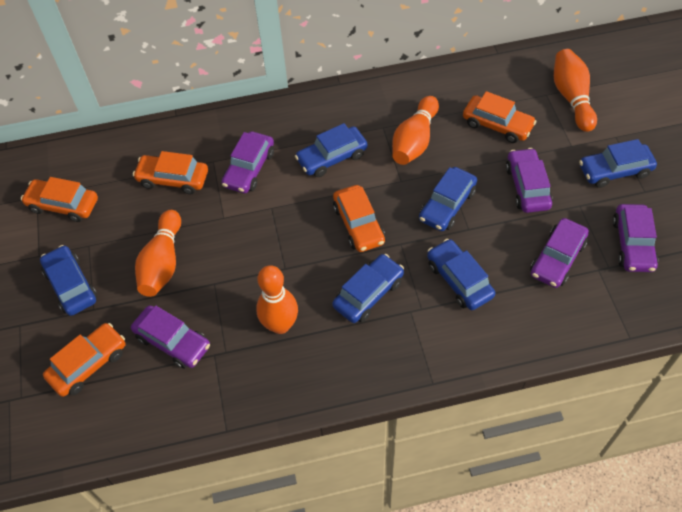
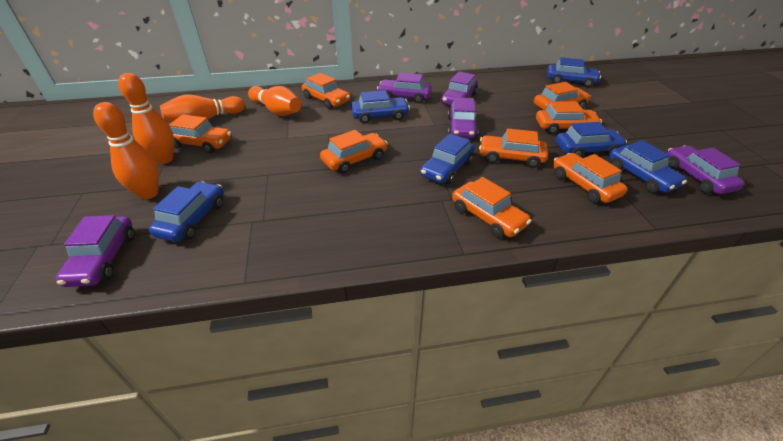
orange car: [21,177,98,222] [43,323,125,397] [133,151,208,194] [333,185,385,252] [463,91,537,143] = 5 -> [169,114,231,153] [302,73,350,109] [320,130,388,173] [452,177,531,238] [479,128,548,168] [534,82,591,110] [536,101,602,134] [553,153,627,203] = 8

